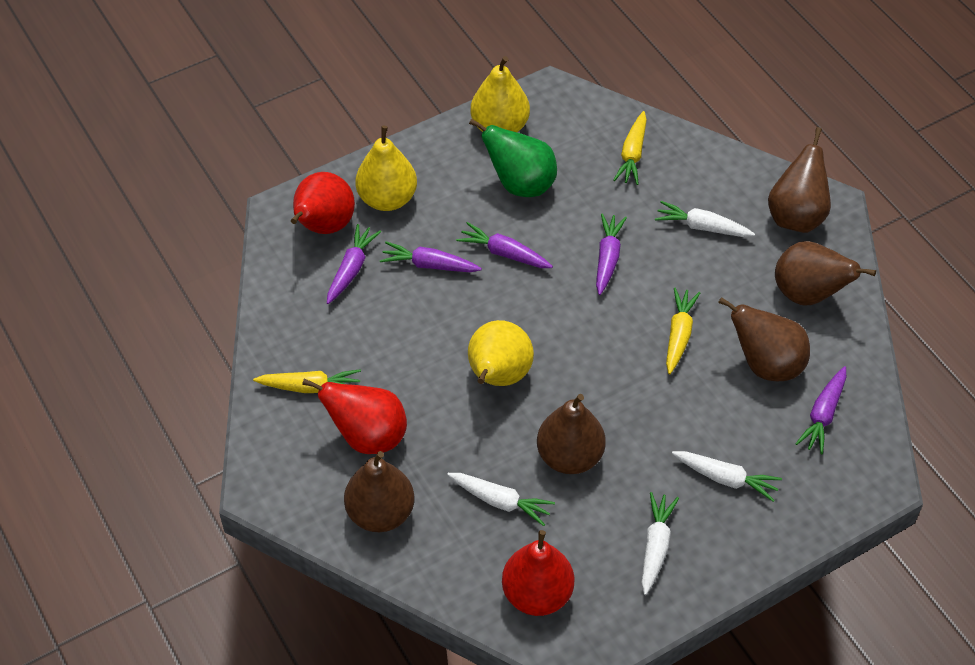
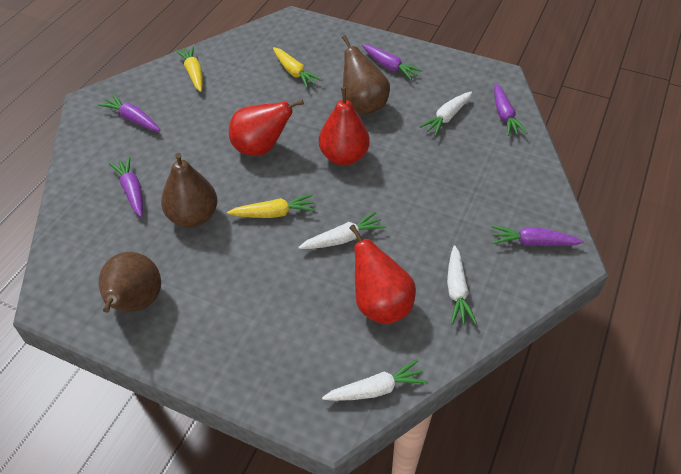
brown pear: [344,451,414,532] [537,394,606,474] [718,297,810,381] [768,127,831,233] [775,241,876,306] = 5 -> [99,252,161,313] [161,153,218,227] [342,35,390,115] = 3
green pear: [469,118,557,197] = 1 -> none = 0
yellow pear: [355,126,417,211] [468,320,534,386] [470,56,530,132] = 3 -> none = 0

